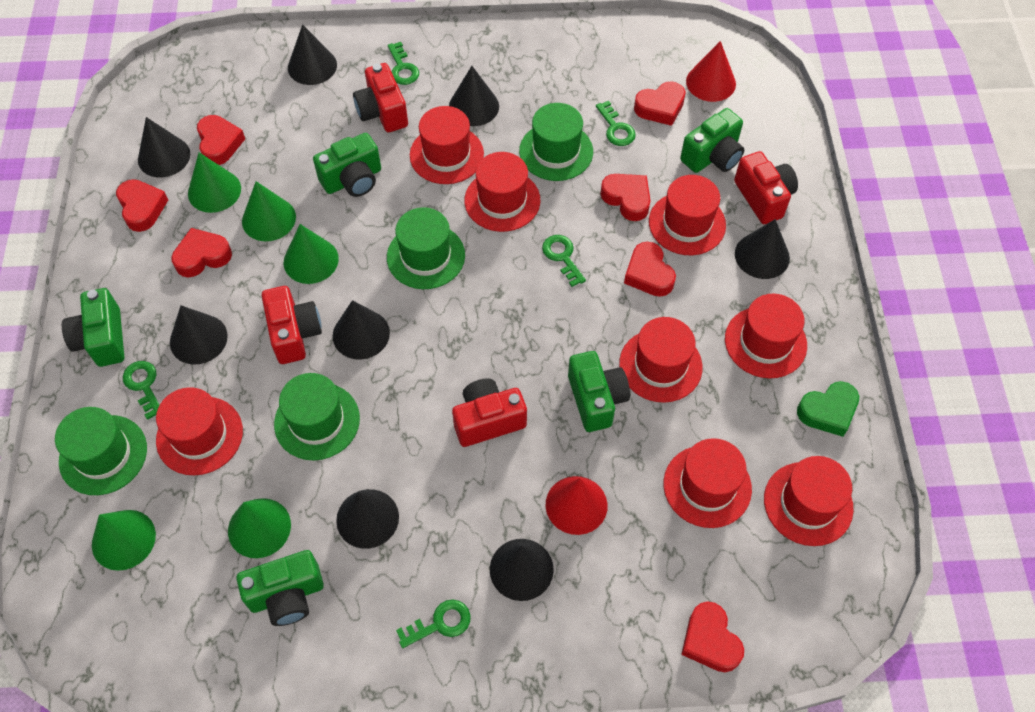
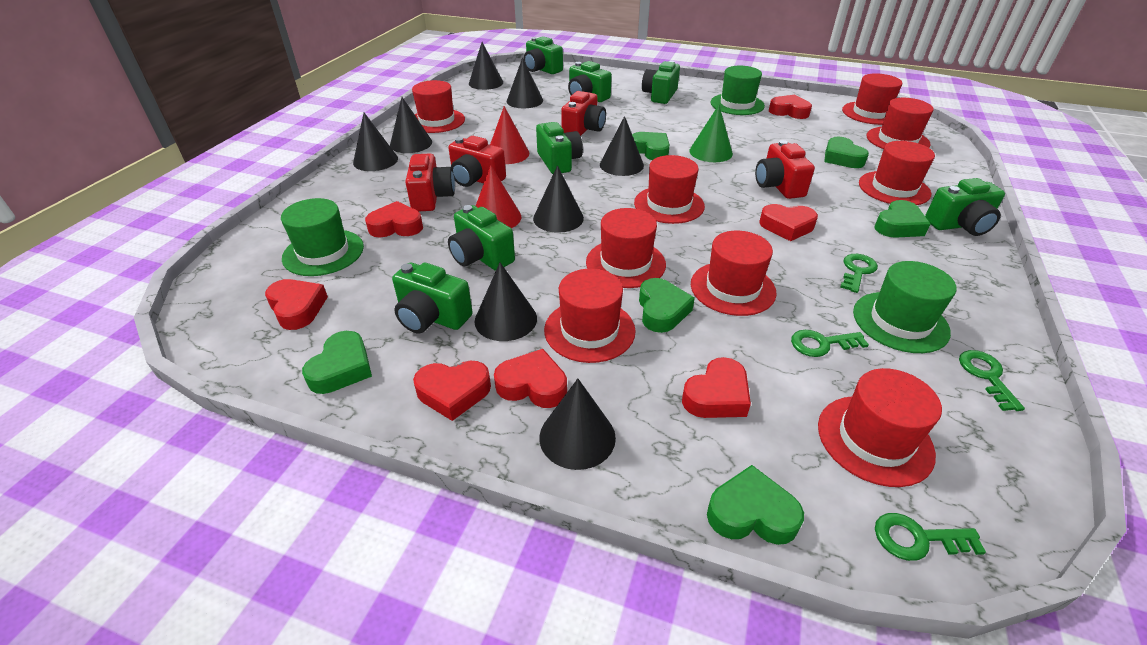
green camera: [62,288,124,367] [236,550,324,626] [313,133,381,197] [568,351,630,432] [680,108,744,173] = 5 -> [392,263,473,333] [448,205,515,271] [524,36,563,74] [536,122,583,174] [568,61,612,102] [642,61,680,104] [925,178,1005,236] = 7
green cone: [92,510,156,571] [188,152,241,213] [228,498,291,558] [242,181,296,241] [284,224,339,284] = 5 -> [689,105,733,162] = 1
green hat: [55,407,147,495] [274,373,360,460] [387,207,465,289] [519,103,593,181] = 4 -> [281,198,364,276] [710,66,765,115] [853,261,957,353] = 3
green heart: [797,381,859,437] = 1 -> [302,331,372,394] [632,132,670,160] [639,278,695,333] [707,465,804,545] [824,137,869,168] [874,200,930,238] = 6
green key: [123,361,159,420] [388,42,419,85] [396,600,471,648] [542,235,586,287] [596,101,636,146] = 5 -> [791,330,869,357] [840,254,878,293] [875,513,986,561] [959,350,1025,411] = 4
red hat: [156,387,243,475] [410,106,484,184] [464,152,540,232] [619,317,703,403] [649,175,726,255] [664,438,752,528] [725,294,807,378] [764,456,854,546] = 8 -> [412,80,465,133] [544,269,636,363] [586,208,666,288] [634,155,705,224] [691,231,777,316] [818,368,942,487] [842,73,902,125] [859,141,935,205] [866,98,933,149] = 9

